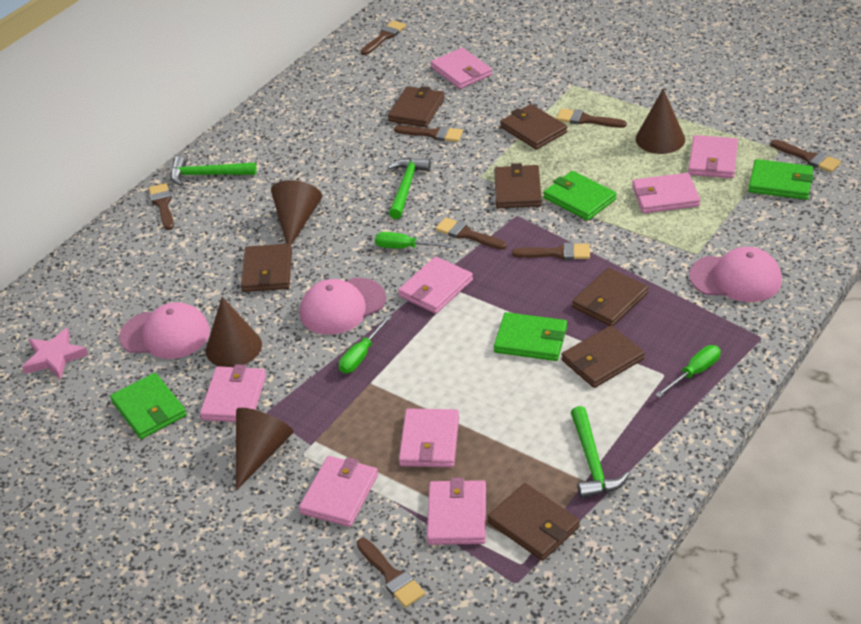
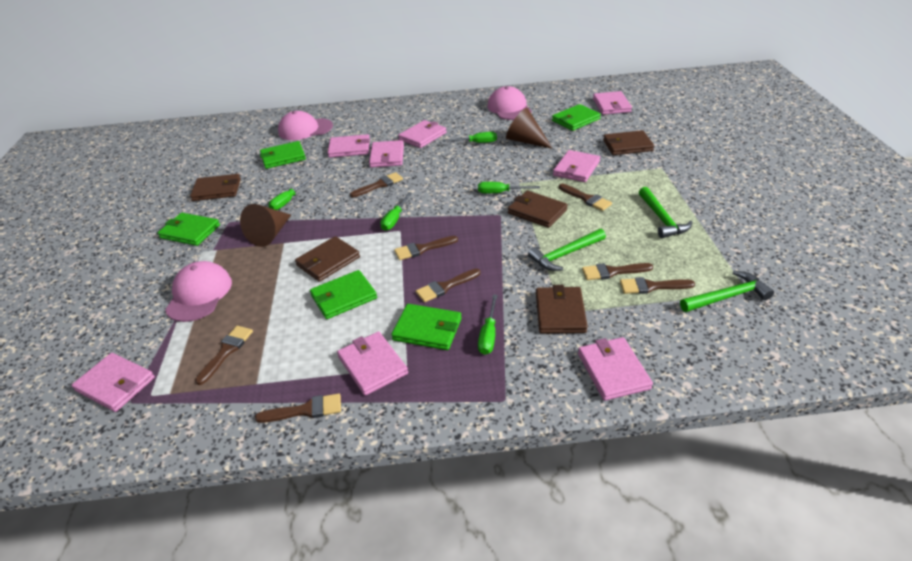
brown cone: [206,297,262,367] [236,408,294,490] [271,180,322,245] [636,89,685,154] = 4 -> [240,204,291,247] [506,108,553,149] = 2
brown wallet: [241,244,292,292] [388,86,445,127] [487,483,580,561] [494,163,542,208] [500,104,567,150] [561,325,645,388] [572,268,648,326] = 7 -> [190,174,241,201] [295,236,360,282] [508,191,568,228] [536,285,588,334] [603,130,654,155] = 5
green screwdriver: [339,315,392,373] [375,232,455,248] [655,345,721,398] = 3 -> [269,177,313,210] [380,192,412,231] [443,132,497,143] [478,182,540,193] [478,295,498,355] = 5
green wallet: [110,373,187,439] [494,312,567,361] [544,171,617,221] [748,159,814,200] = 4 -> [158,213,220,246] [260,141,306,169] [310,270,377,319] [391,304,462,350] [552,104,601,131] = 5
pink star: [22,328,88,380] = 1 -> none = 0

